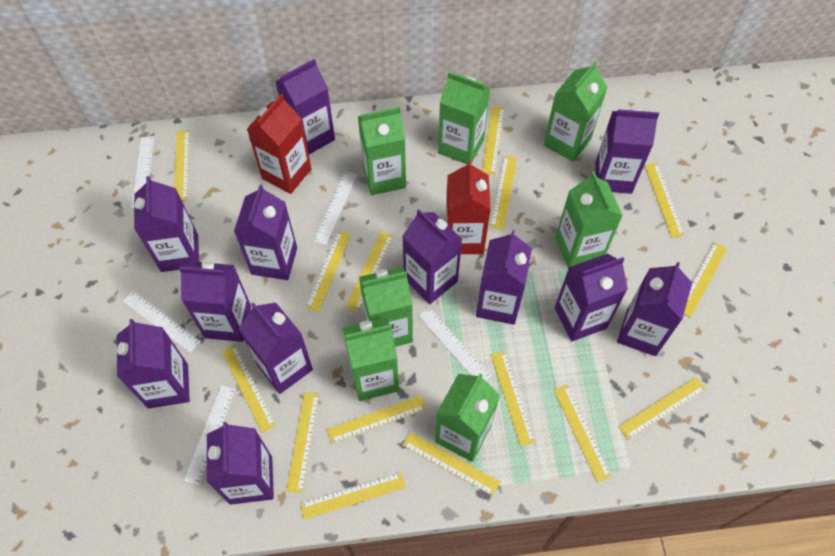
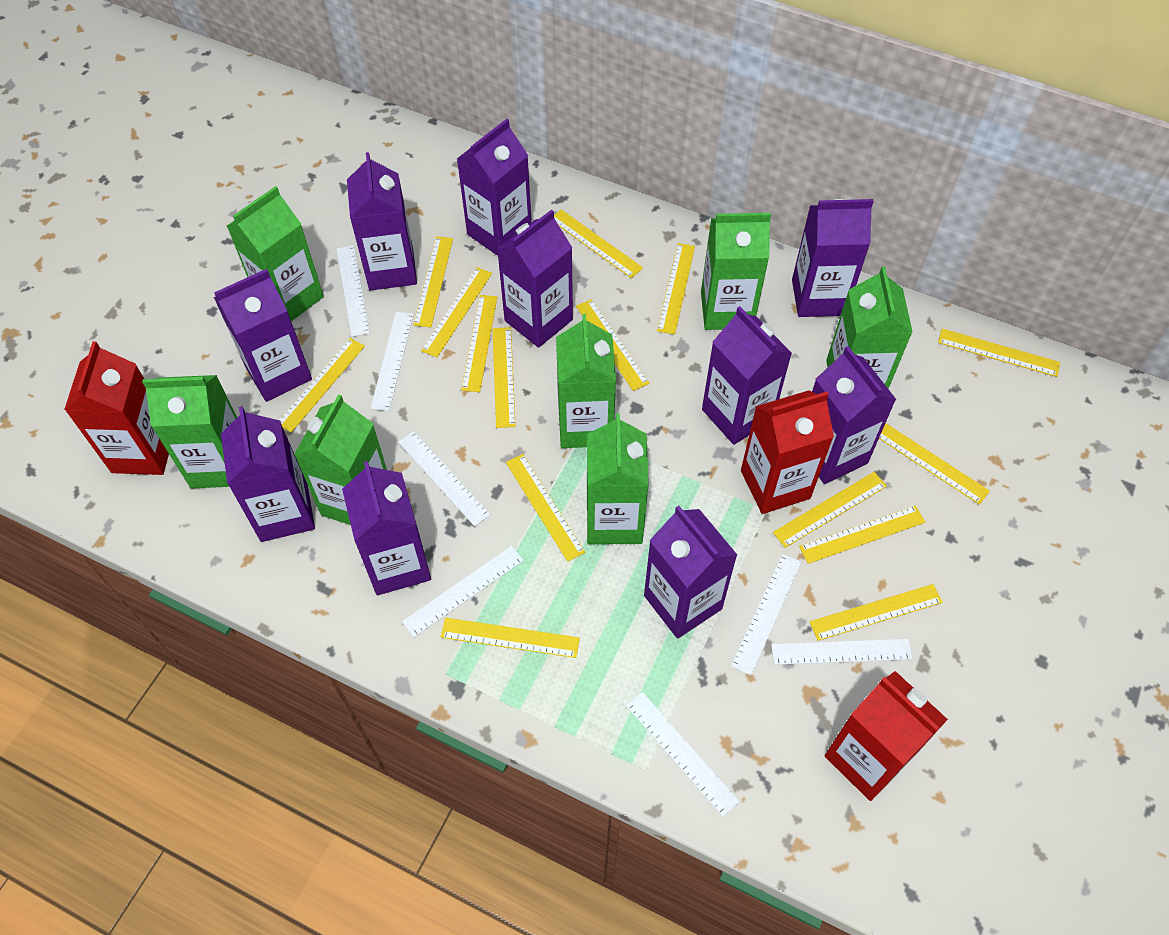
purple carton: [117,319,190,409] [134,176,199,272] [179,261,251,342] [207,422,274,505] [234,185,297,280] [239,303,313,394] [275,59,335,154] [402,209,462,304] [476,230,532,325] [555,254,628,341] [596,109,659,194] [617,262,692,356] = 12 -> [214,269,312,402] [221,406,315,542] [342,461,431,595] [347,152,417,291] [457,119,532,256] [497,209,573,348] [644,505,737,639] [702,306,792,445] [792,199,874,317] [812,346,896,484] = 10
red carton: [247,94,311,194] [445,160,491,254] = 2 -> [64,341,169,475] [741,390,834,514] [825,671,948,801] = 3
white ruler: [123,291,201,353] [132,137,154,209] [184,385,236,485] [313,171,357,245] [418,307,491,381] = 5 -> [337,245,370,337] [370,312,414,411] [398,431,491,526] [402,546,524,638] [626,692,740,817] [731,554,802,675] [771,639,912,665] = 7

